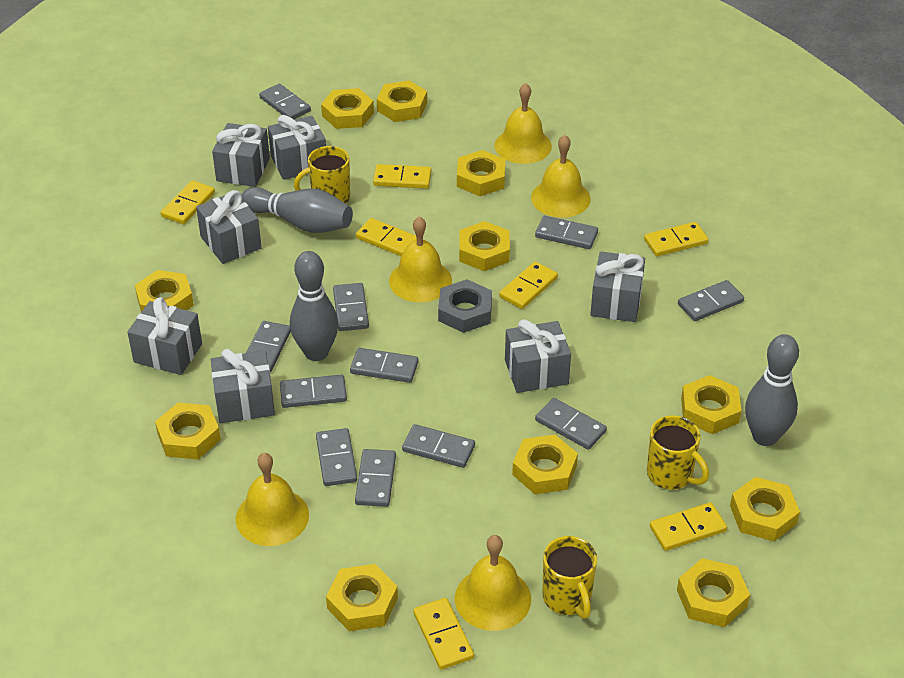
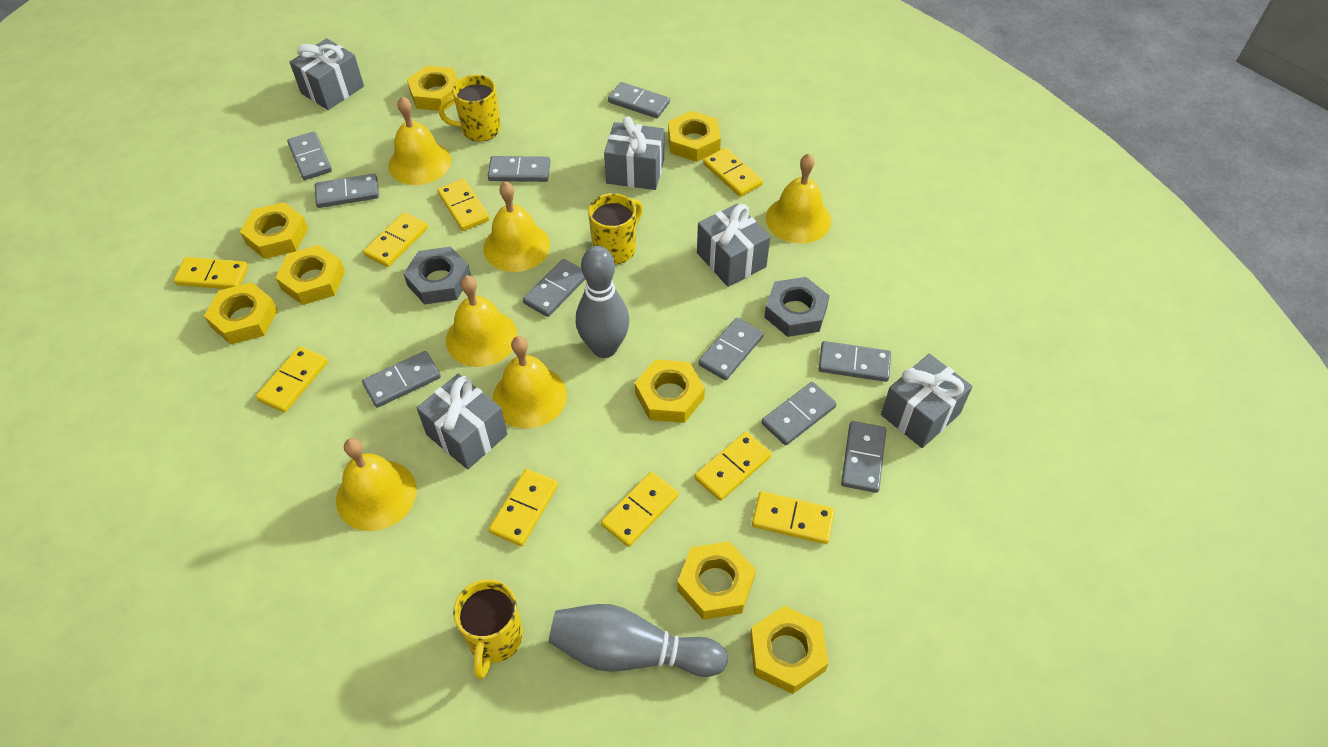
grey bowling pin: [242,187,353,233] [290,251,338,361] [745,334,799,446] = 3 -> [548,604,728,677] [576,246,629,358] = 2
grey domino: [246,321,291,372] [259,83,311,119] [280,375,347,408] [316,428,357,486] [333,283,369,331] [350,348,418,383] [355,449,396,507] [402,424,475,468] [535,216,598,249] [535,398,607,450] [678,280,744,321] = 11 -> [287,131,332,180] [315,174,379,208] [362,351,441,408] [488,156,550,182] [523,259,585,317] [608,82,670,118] [698,318,764,380] [762,382,837,445] [818,341,891,382] [841,421,886,493] = 10
grey gift: [127,297,202,375] [196,190,262,264] [211,349,275,423] [212,123,270,187] [268,115,326,180] [505,319,571,393] [590,251,645,322] = 7 -> [290,38,364,110] [417,374,507,469] [604,116,664,190] [697,204,770,287] [881,354,973,448] = 5
grey nut: [438,279,492,333] = 1 -> [403,247,471,304] [764,277,830,337] = 2
yellow bell: [236,453,309,546] [389,216,452,302] [455,535,531,631] [495,83,552,164] [531,135,591,218] = 5 -> [336,438,417,531] [388,96,451,185] [446,275,518,367] [483,181,550,272] [492,336,567,428] [766,154,831,244] = 6
yellow domino: [161,180,215,224] [356,218,417,256] [373,164,431,189] [413,598,474,670] [499,262,558,309] [644,222,709,256] [650,502,727,551] = 7 -> [174,257,249,289] [256,346,328,413] [363,212,428,267] [437,179,490,231] [489,469,558,546] [601,472,679,547] [695,432,771,501] [703,148,763,197] [752,491,835,544] = 9
yellow nut: [135,270,194,312] [155,403,221,459] [321,88,374,129] [326,564,398,631] [377,81,427,122] [457,150,505,196] [459,221,510,271] [512,435,578,494] [677,558,750,627] [681,375,741,434] [730,477,800,541] = 11 -> [204,282,278,344] [240,202,308,259] [276,245,345,305] [407,66,458,111] [635,359,705,423] [668,111,721,162] [677,541,756,620] [750,606,829,694] = 8

